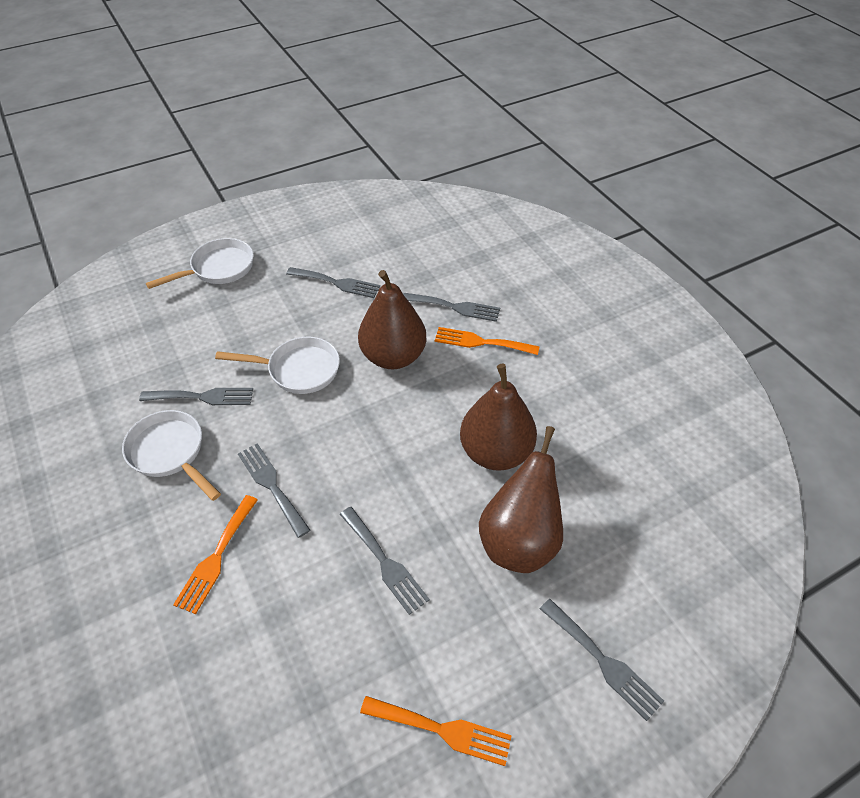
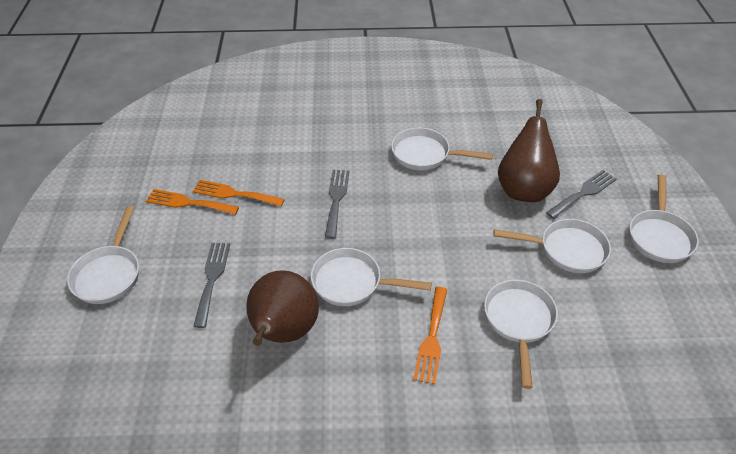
brown pear: [358,270,427,369] [460,364,537,471] [479,426,563,573] = 3 -> [247,270,319,346] [498,99,560,202] = 2
grey fork: [139,388,253,405] [238,443,310,538] [286,267,380,298] [340,507,430,615] [403,293,500,322] [540,599,664,721] = 6 -> [193,243,230,328] [325,170,349,239] [546,170,617,219] = 3
white pan: [122,410,221,501] [146,238,254,289] [215,337,340,394] = 3 -> [67,206,139,304] [311,248,432,306] [391,128,493,171] [484,280,558,389] [493,219,611,273] [629,175,699,263] = 6

